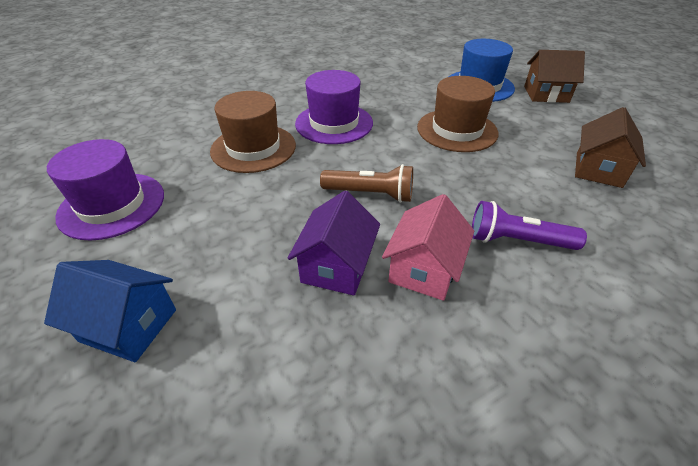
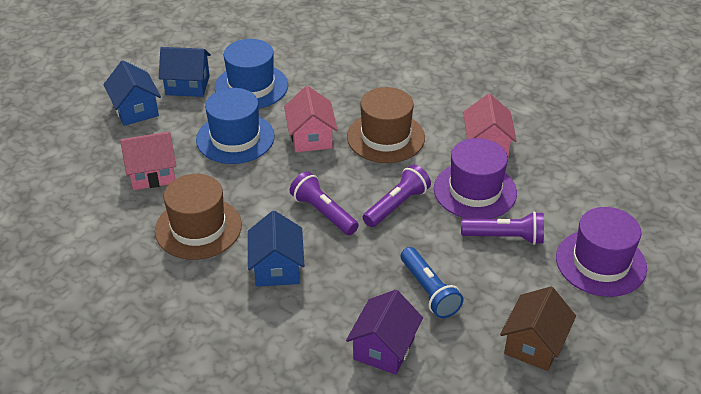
blue flashlight: none = 0 -> [401,247,464,318] = 1
blue hat: [449,39,515,102] = 1 -> [196,88,275,164] [214,39,288,108] = 2
blue house: [44,260,176,362] = 1 -> [104,60,161,126] [159,47,211,97] [248,211,304,287] = 3
brown flashlight: [320,164,413,203] = 1 -> none = 0
brown house: [524,50,585,103] [575,107,646,188] = 2 -> [500,286,576,371] = 1
pink house: [382,194,474,301] = 1 -> [120,132,176,190] [284,86,338,152] [463,94,517,157] = 3
purple flashlight: [472,201,587,250] = 1 -> [289,172,359,235] [363,165,431,227] [461,211,544,245] = 3

